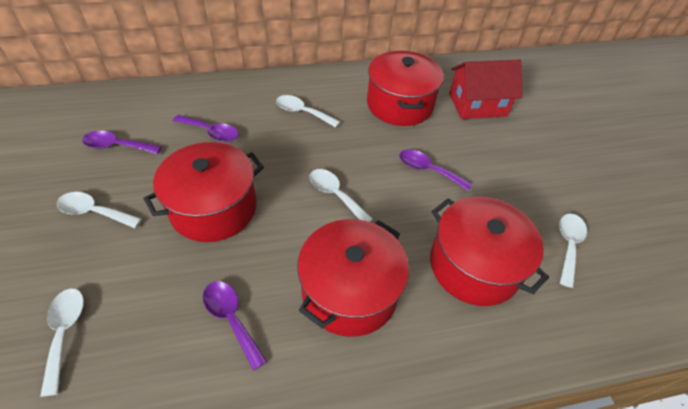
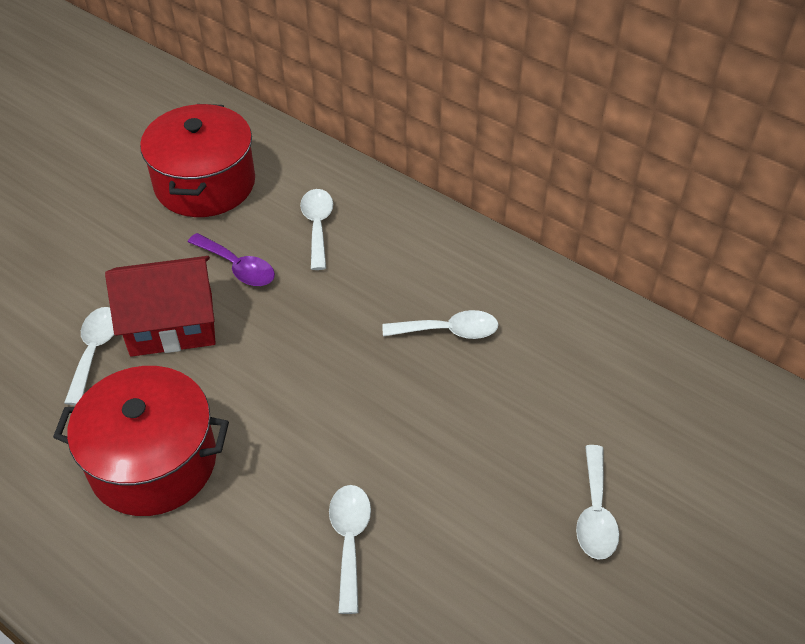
purple spoon: [82,131,162,154] [173,115,239,142] [203,281,267,371] [399,149,472,191] = 4 -> [188,233,275,286] = 1
red pot: [143,142,264,242] [297,219,409,337] [367,51,444,126] [430,197,549,306] = 4 -> [53,366,229,516] [140,104,255,217] = 2

